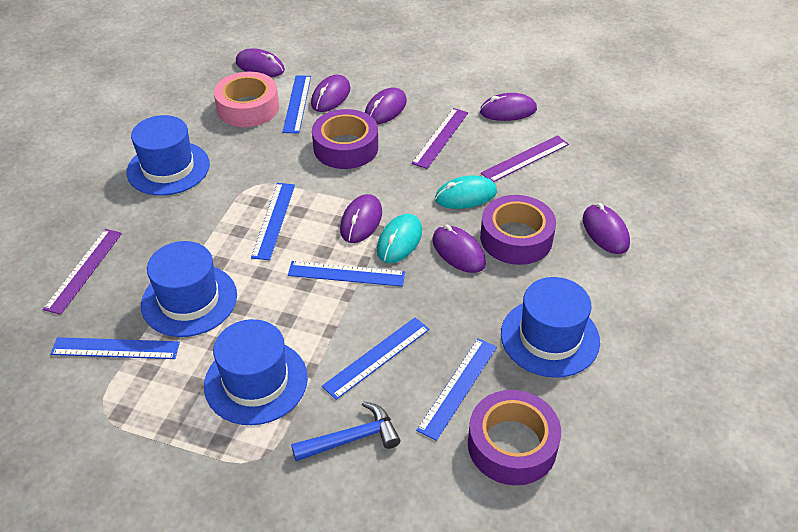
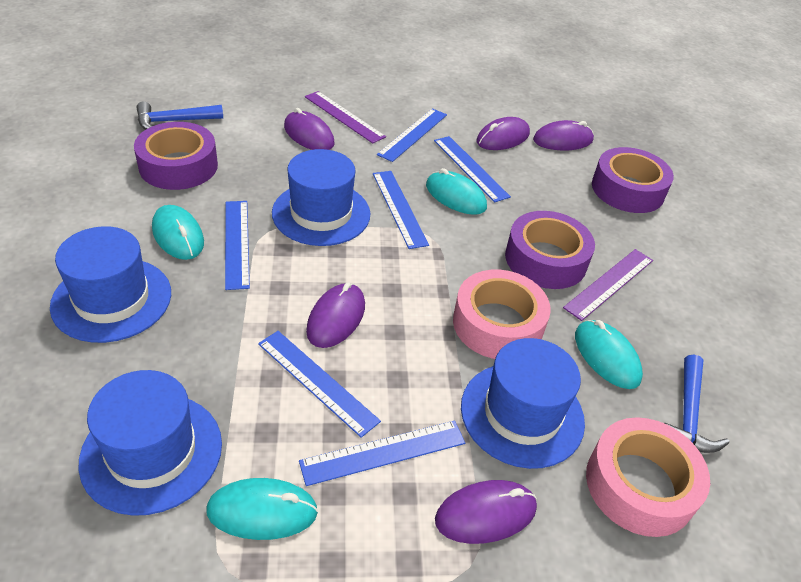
blue hammer: [291,401,400,461] = 1 -> [137,101,223,130] [664,355,729,453] = 2
pink tape: [214,72,279,127] = 1 -> [453,270,551,359] [586,417,710,537] = 2
purple mouse: [236,48,285,77] [311,75,351,112] [340,194,382,243] [365,88,407,125] [432,224,486,273] [480,93,537,121] [583,203,630,254] = 7 -> [284,108,335,150] [306,282,365,348] [435,480,537,544] [476,117,530,150] [533,120,594,150] = 5
purple ruler: [43,229,122,315] [412,108,468,169] [481,135,569,182] = 3 -> [305,91,386,144] [563,249,653,321] = 2
turquoise mouse: [377,214,422,263] [435,175,497,209] = 2 -> [152,205,204,260] [206,478,318,540] [426,168,487,215] [575,320,643,389] = 4

